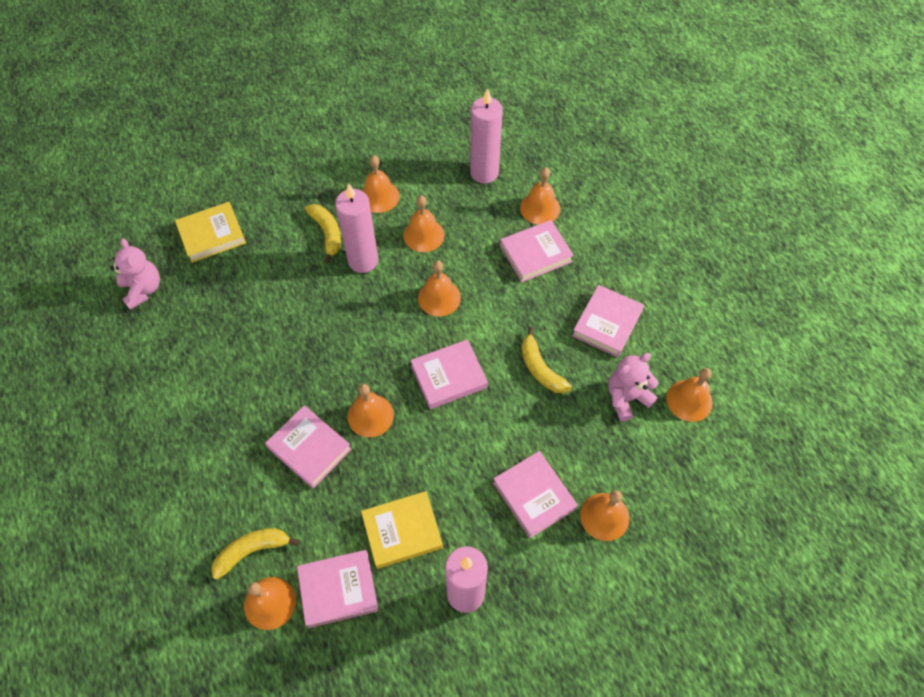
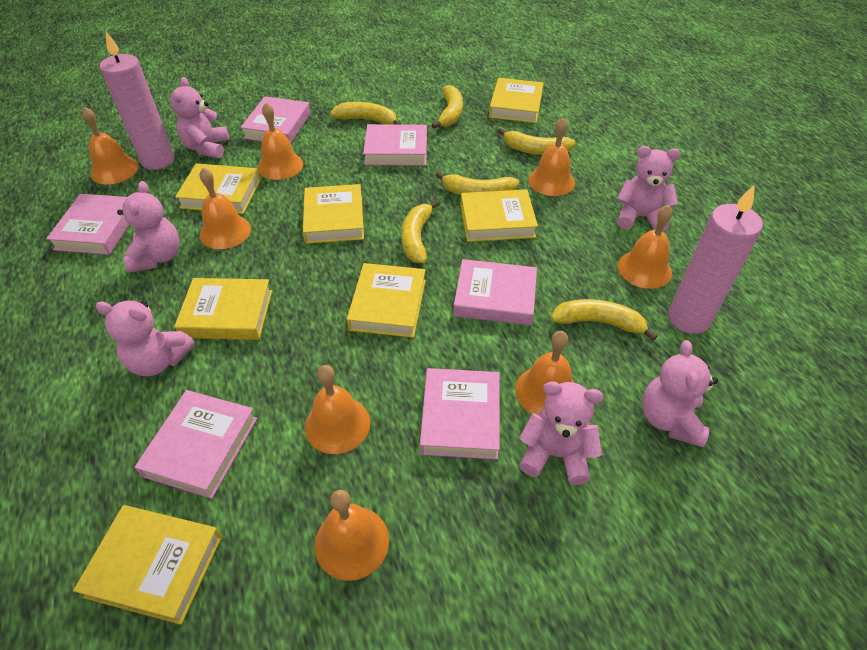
pink candle: [335,183,378,273] [445,546,488,613] [470,88,503,183] = 3 -> [100,32,175,170] [668,184,763,334] = 2
pink teddy bear: [110,239,160,310] [608,353,659,422] = 2 -> [95,300,195,376] [117,181,180,273] [170,77,229,158] [519,382,603,485] [617,146,681,232] [642,340,718,448] = 6
yellow banana: [212,528,300,580] [305,204,341,263] [522,327,572,393] = 3 -> [330,102,402,125] [401,200,440,263] [432,85,463,129] [436,171,519,195] [498,128,576,155] [551,299,657,341] = 6
yellow book: [175,202,246,263] [361,491,443,569] = 2 -> [73,505,222,625] [174,278,272,340] [175,163,261,214] [303,184,364,244] [347,263,426,338] [461,189,538,242] [489,78,544,123] = 7

